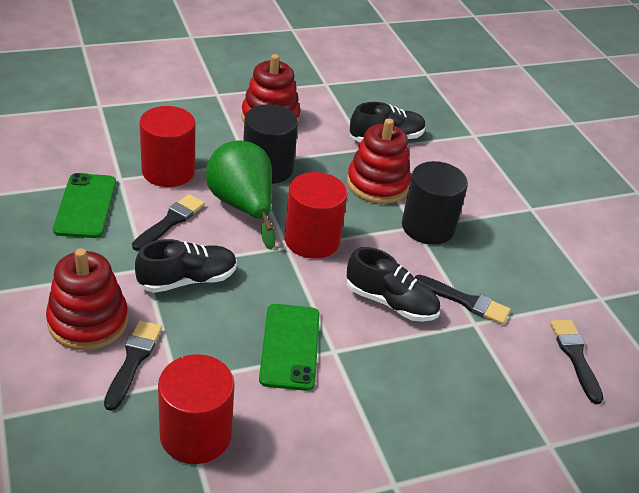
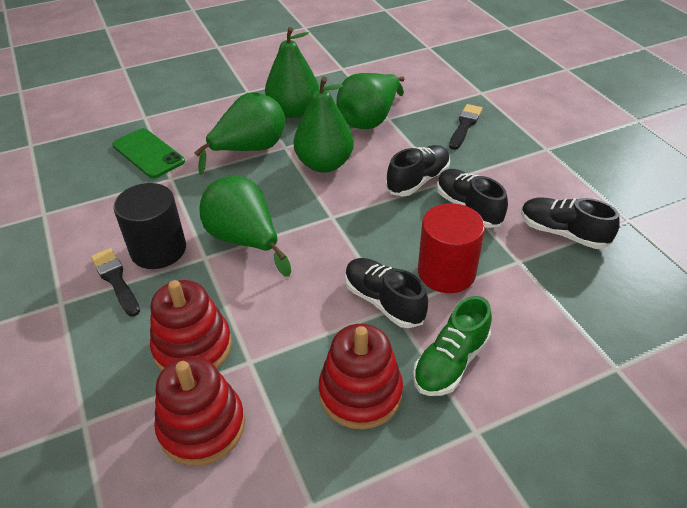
black brush: [104,320,162,411] [132,194,205,251] [414,275,510,324] [550,319,604,404] = 4 -> [91,248,140,317] [449,104,482,150] = 2
black cylinder: [243,104,298,184] [402,161,468,245] = 2 -> [113,183,186,269] = 1
black shoe: [135,239,237,293] [347,247,440,322] [350,102,426,142] = 3 -> [345,258,428,328] [386,145,450,196] [437,169,508,228] [521,198,620,249] = 4
green pear: [206,141,276,250] = 1 -> [194,92,285,175] [200,176,291,277] [265,27,319,118] [294,77,354,173] [336,73,405,129] = 5
green phone: [53,173,116,238] [259,304,320,391] = 2 -> [112,128,185,178] = 1
green shoe: none = 0 -> [413,296,492,396] = 1
red cylinder: [139,106,195,187] [158,354,235,464] [284,172,348,259] = 3 -> [418,203,485,293] = 1

